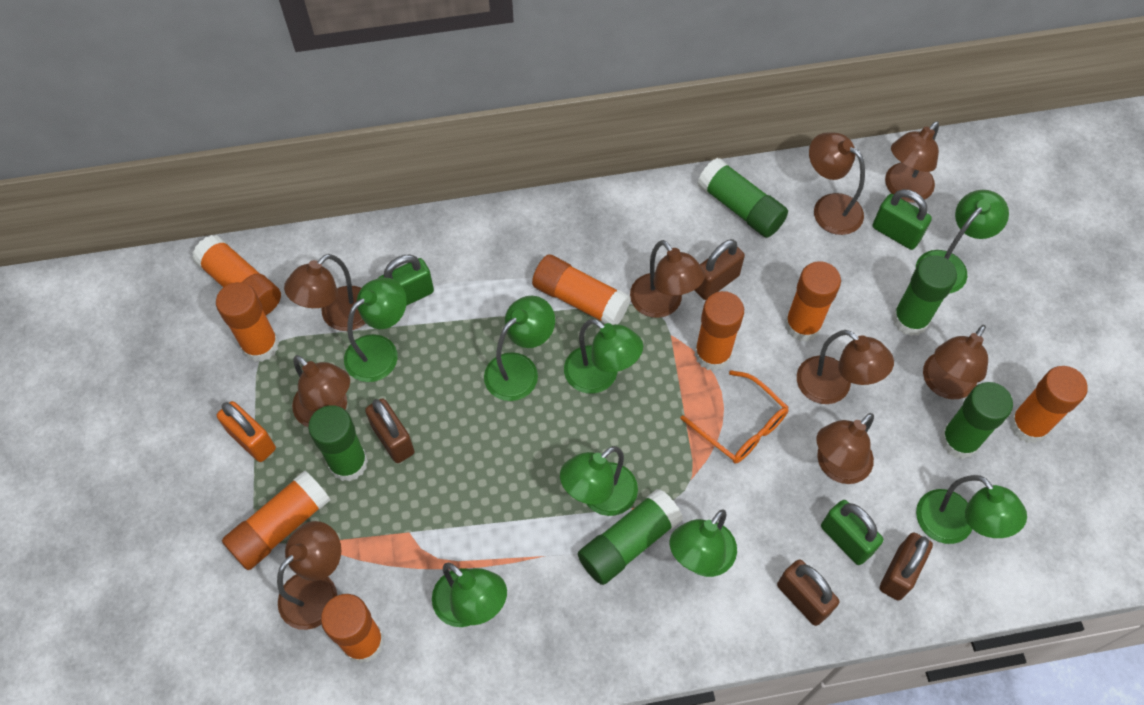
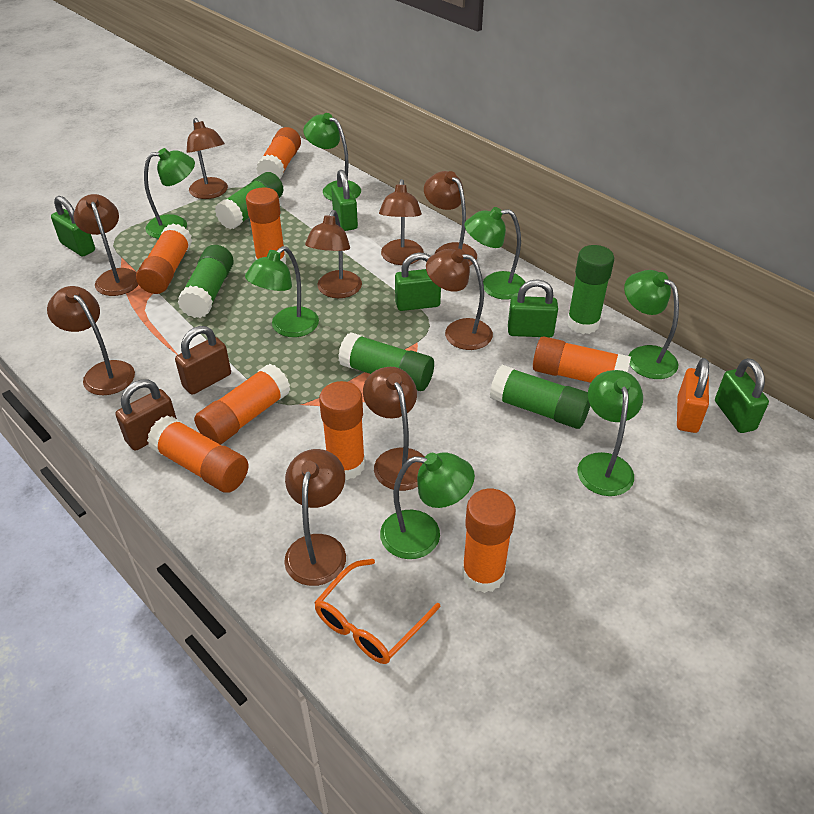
brown padlock: [365,398,414,463] [694,239,745,300] [777,560,839,626] [880,533,933,600] = 4 -> [115,379,177,451] [175,326,231,395] = 2
green lamp: [344,277,407,382] [432,563,507,627] [484,296,555,401] [560,446,638,516] [564,319,643,394] [670,509,737,577] [916,190,1009,293] [916,475,1027,544] = 8 -> [144,148,195,239] [245,246,319,337] [303,113,361,201] [380,452,475,559] [464,207,526,300] [577,370,643,496] [624,270,679,379] = 7
green padlock: [378,254,434,306] [821,500,883,565] [873,189,932,250] = 3 -> [51,196,95,257] [331,170,358,231] [395,253,441,311] [508,279,558,338] [715,358,769,433] = 5

